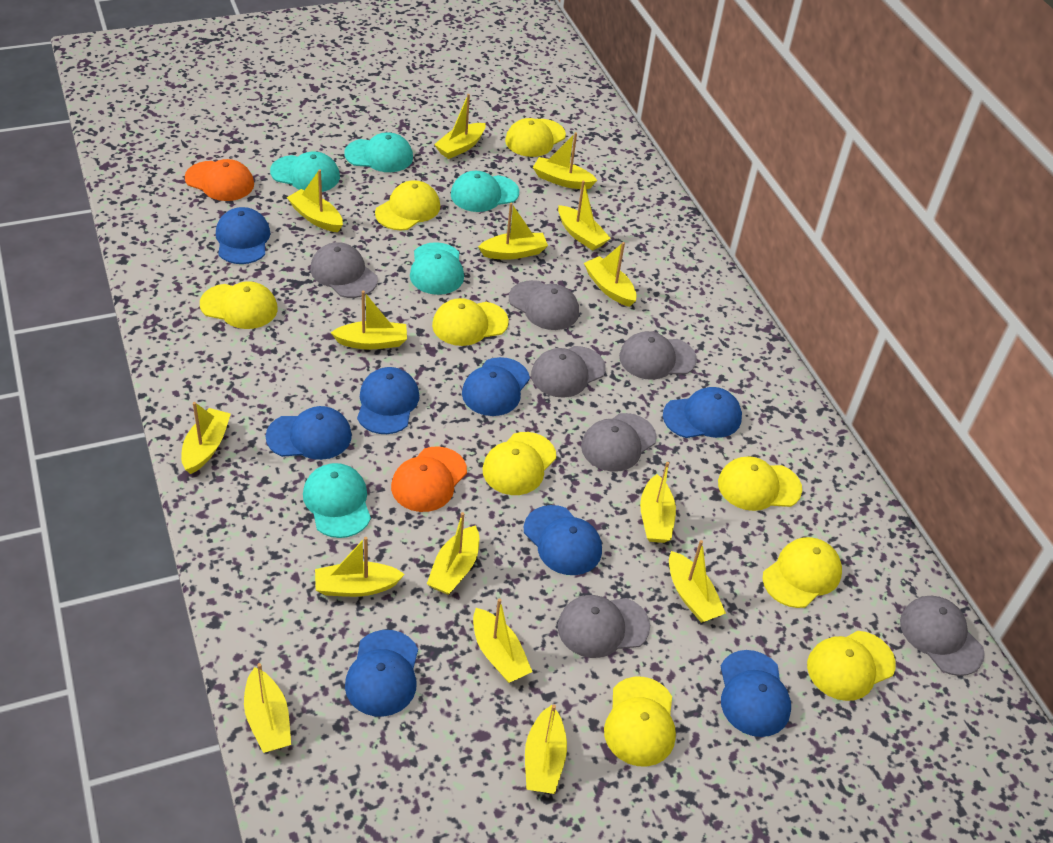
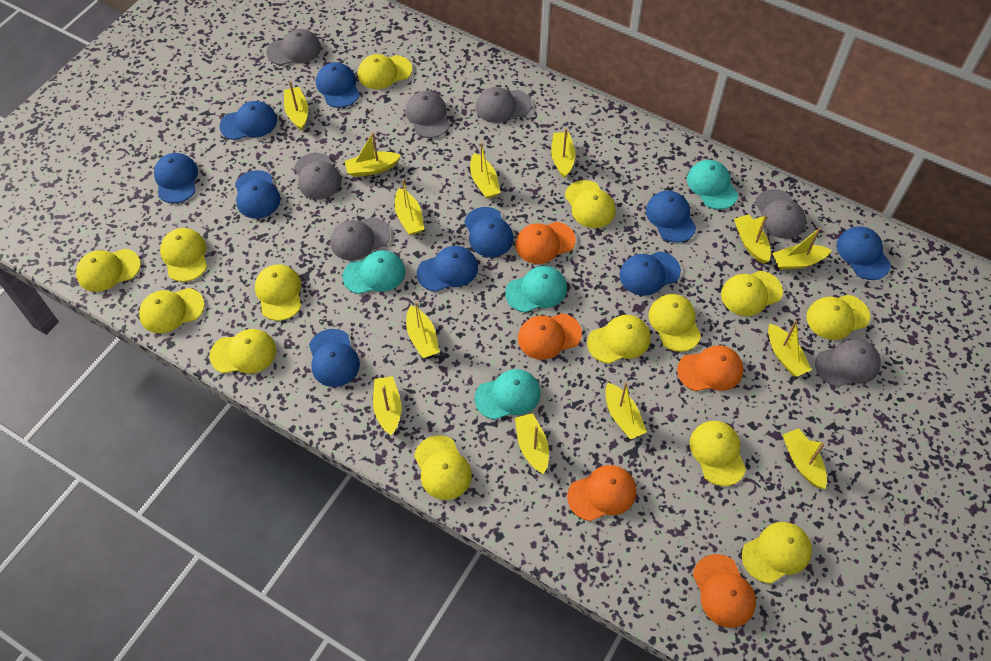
blue cap: [216,207,270,264] [266,406,352,460] [345,630,418,717] [357,367,419,434] [462,357,530,416] [524,505,602,575] [663,387,742,438] [721,650,791,737] = 8 -> [154,153,198,203] [220,101,277,140] [235,170,281,219] [309,329,360,387] [316,62,360,108] [417,246,478,292] [464,207,514,257] [620,251,681,295] [646,191,696,243] [836,226,891,280] = 10
orange cap: [185,159,254,201] [391,447,467,512] = 2 -> [515,222,576,264] [518,313,582,360] [567,465,636,521] [677,345,743,391] [693,554,756,628] = 5
turquoise cap: [270,152,340,192] [303,463,371,538] [344,132,413,172] [410,242,464,295] [451,171,519,212] = 5 -> [343,250,405,294] [475,369,541,420] [505,266,567,313] [687,160,738,210] = 4
yellow boat: [181,402,231,474] [244,663,291,753] [287,170,343,232] [315,537,405,597] [331,291,407,350] [427,512,479,595] [434,94,485,159] [473,598,532,683] [478,203,548,260] [525,705,567,794] [533,132,597,189] [558,180,611,251] [584,242,637,307] [640,462,676,543] [669,540,726,623] = 15 -> [284,81,308,131] [344,132,401,177] [373,376,401,435] [395,179,424,235] [406,302,440,358] [470,143,501,199] [515,413,549,474] [551,128,575,178] [605,382,647,439] [734,214,771,264] [768,320,812,377] [772,228,831,270] [782,428,827,489] = 13
yellow cap: [200,281,278,329] [375,180,440,230] [432,298,509,346] [482,432,556,495] [505,118,566,157] [604,677,676,766] [718,456,802,511] [763,537,842,608] [807,631,896,701] = 9 -> [76,249,141,292] [139,288,205,333] [160,228,207,282] [209,329,276,373] [255,264,301,321] [358,54,412,89] [414,435,472,500] [565,180,616,228] [587,315,651,364] [648,294,701,352] [689,421,746,486] [721,271,783,316] [742,522,812,584] [806,295,870,340] = 14

